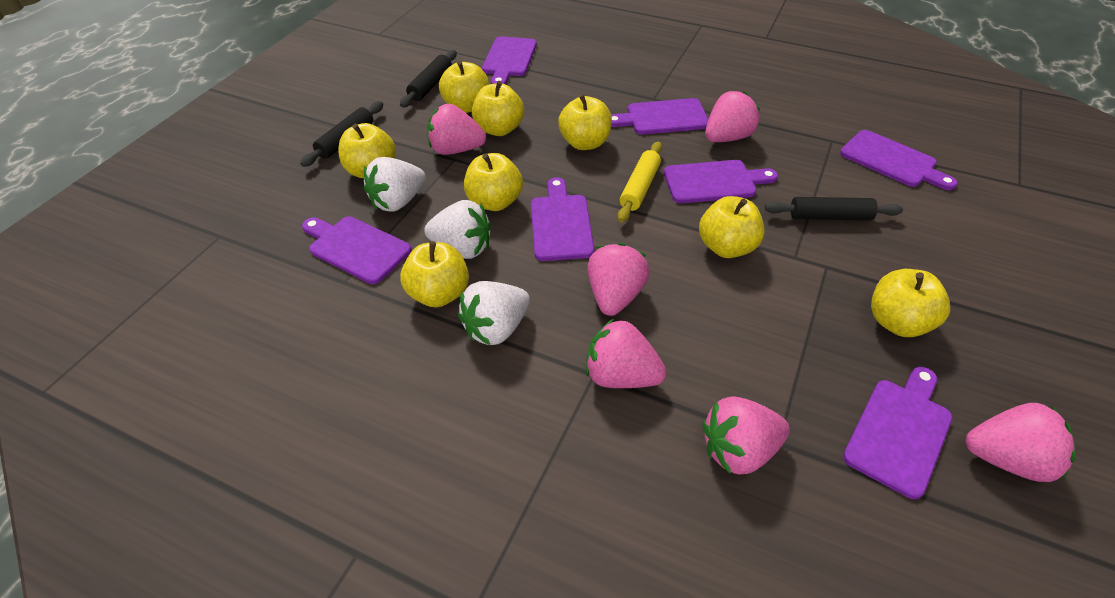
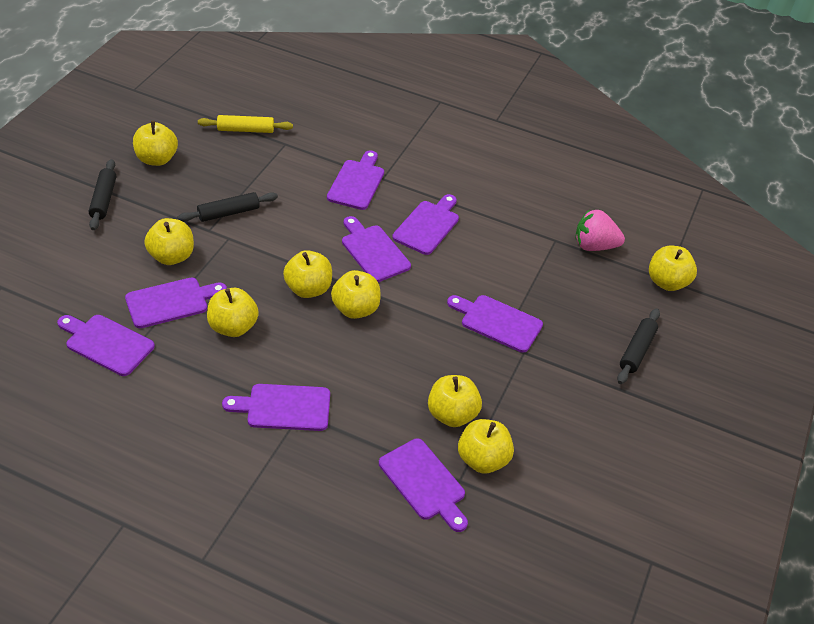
pink strawberry: [427,104,486,155] [586,319,667,388] [587,243,650,316] [702,396,790,475] [705,91,760,142] [966,403,1076,482] = 6 -> [575,209,625,251] = 1
purple cutting board: [302,217,412,284] [482,36,537,84] [531,177,594,261] [611,98,708,134] [664,160,778,203] [840,130,958,190] [843,367,952,499] = 7 -> [57,315,155,376] [125,278,227,328] [222,384,330,431] [327,150,384,210] [342,216,411,282] [379,438,468,532] [392,194,459,255] [447,295,543,353] = 8
white strawberry: [364,157,426,212] [424,200,491,259] [458,281,530,345] = 3 -> none = 0

